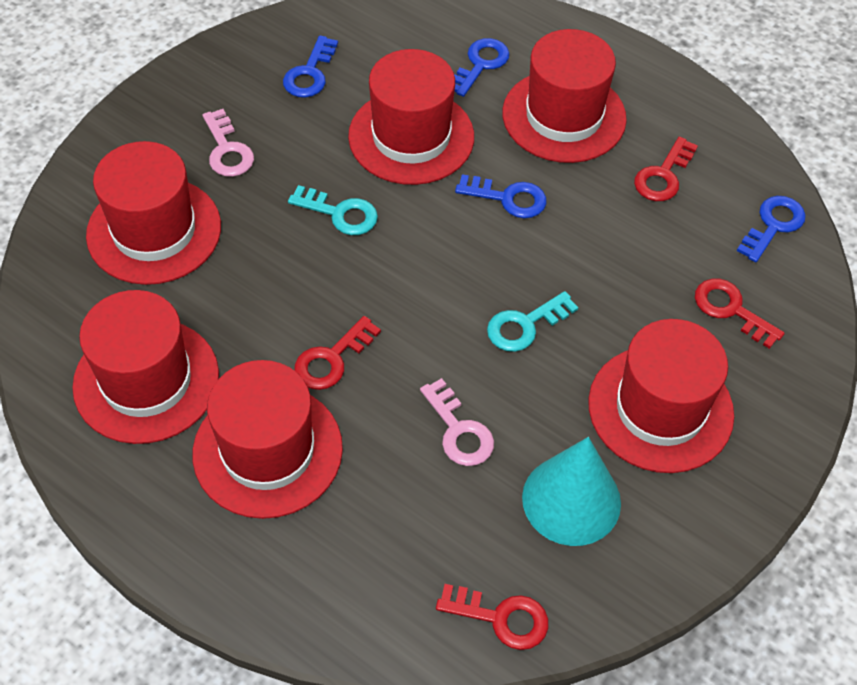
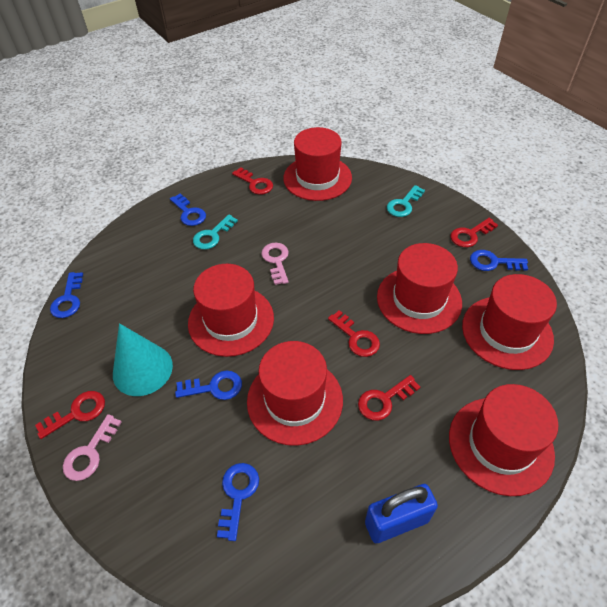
blue key: [283,35,338,98] [454,38,510,97] [455,174,547,218] [737,196,806,262] = 4 -> [50,272,83,318] [170,193,206,226] [175,371,242,400] [217,463,259,541] [470,250,528,271] = 5
blue padlock: none = 0 -> [365,484,438,543] = 1
red key: [294,316,381,390] [436,584,548,650] [634,137,698,201] [695,278,785,349] = 4 -> [35,391,105,439] [232,167,273,195] [328,310,380,357] [358,375,420,421] [451,218,498,247] = 5

